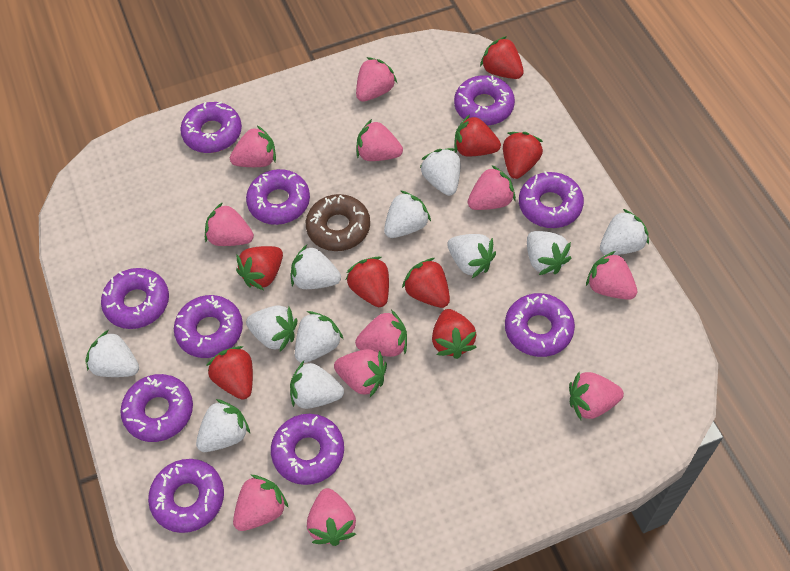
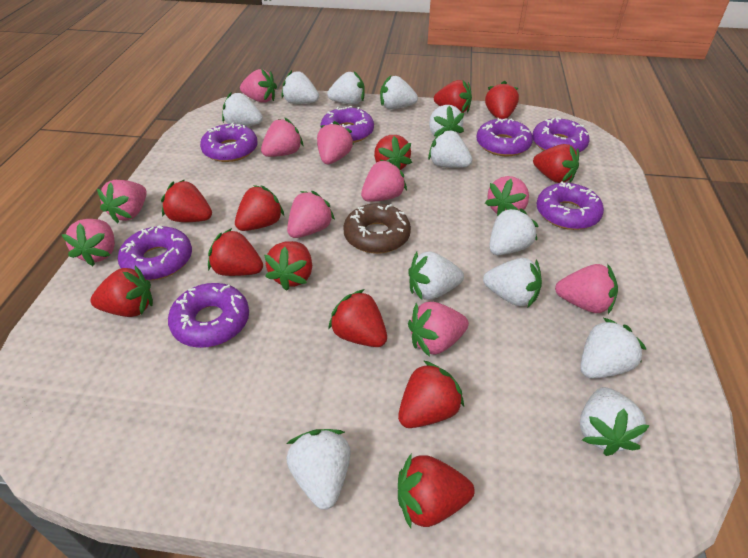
pink strawberry: [205,202,254,246] [230,125,276,167] [233,475,289,531] [307,488,356,546] [334,349,387,397] [355,310,407,357] [356,57,397,102] [356,119,403,161] [468,165,516,210] [569,372,624,420] [586,251,637,300] = 11 -> [62,219,115,266] [97,180,147,223] [240,69,277,103] [261,117,303,157] [287,191,335,238] [317,121,354,164] [361,159,407,202] [408,302,469,357] [485,176,529,216] [555,264,618,314] = 10
purple donut: [101,268,169,329] [120,374,193,442] [148,459,224,533] [174,295,243,358] [180,102,242,153] [246,169,310,225] [271,414,344,485] [454,75,515,126] [505,293,575,357] [519,171,584,228] = 10 -> [118,225,192,280] [168,283,249,348] [200,123,258,162] [320,106,374,143] [476,118,533,156] [532,117,590,152] [537,182,604,230] = 7
red strawberry: [206,346,253,400] [236,246,283,290] [346,256,389,307] [402,258,450,308] [432,309,477,359] [455,114,501,157] [480,36,524,79] [503,132,543,179] = 8 -> [90,265,153,317] [161,180,212,222] [208,228,263,276] [235,185,284,231] [264,241,312,291] [328,289,387,347] [374,135,412,170] [398,360,464,428] [398,454,475,528] [434,80,472,113] [485,81,519,119] [533,144,579,183] = 12
white strawberry: [85,330,139,377] [196,399,250,452] [246,305,298,352] [290,361,344,409] [291,245,341,289] [295,311,343,363] [384,191,431,238] [420,148,461,196] [447,234,496,278] [527,231,571,275] [600,209,649,255] = 11 -> [222,92,263,126] [281,70,319,104] [286,429,351,510] [327,71,365,105] [380,76,418,109] [408,251,464,300] [428,130,472,168] [429,105,464,137] [483,258,542,307] [489,207,538,255] [580,387,650,456] [581,318,646,379] = 12

